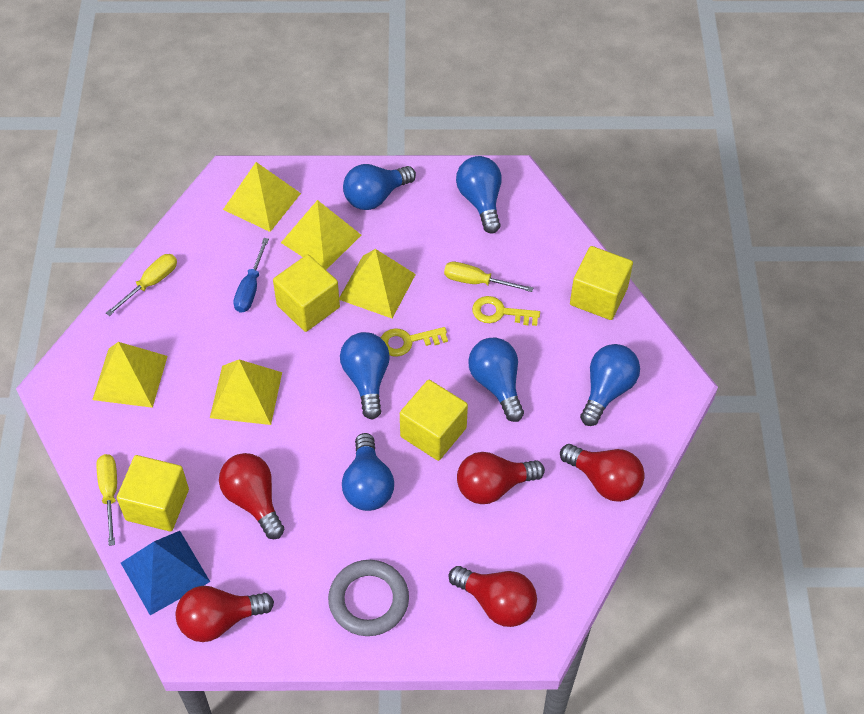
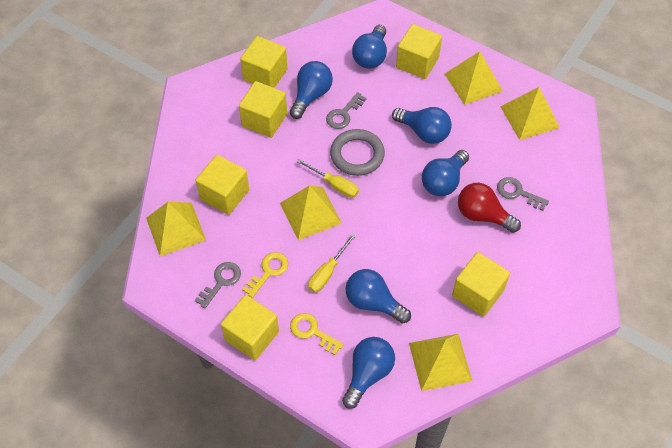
blue pyramid: [121,531,210,615] = 1 -> none = 0
blue screwdriver: [233,238,269,313] = 1 -> none = 0
grey key: none = 0 -> [195,262,241,309] [326,92,367,129] [497,177,549,211] = 3
red light bulb: [176,586,274,642] [219,453,284,539] [449,566,537,627] [457,452,545,504] [560,444,645,502] = 5 -> [458,183,521,233] = 1
yellow cube: [117,455,189,531] [273,254,340,332] [400,380,468,461] [570,246,633,320] = 4 -> [196,155,249,215] [221,295,279,361] [239,81,287,138] [240,36,287,88] [396,24,442,79] [452,252,510,317] = 6
yellow screwdriver: [96,454,117,546] [106,254,177,316] [444,262,533,292] = 3 -> [296,159,359,198] [308,233,356,293] = 2

